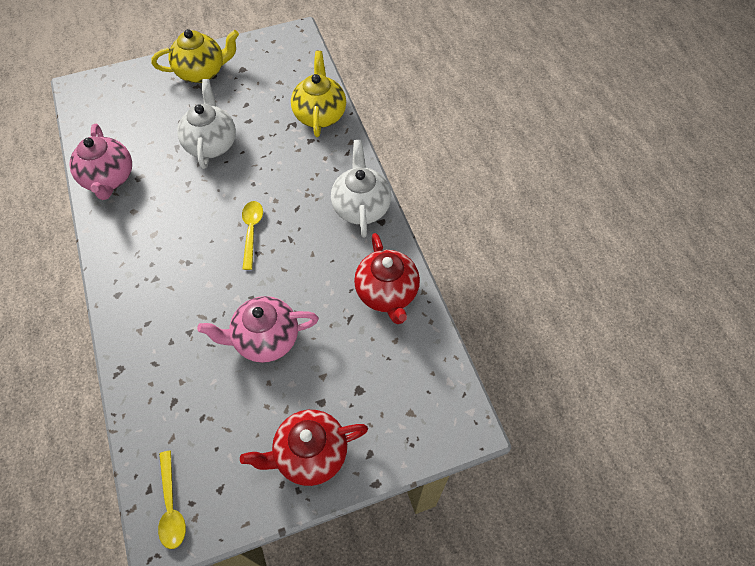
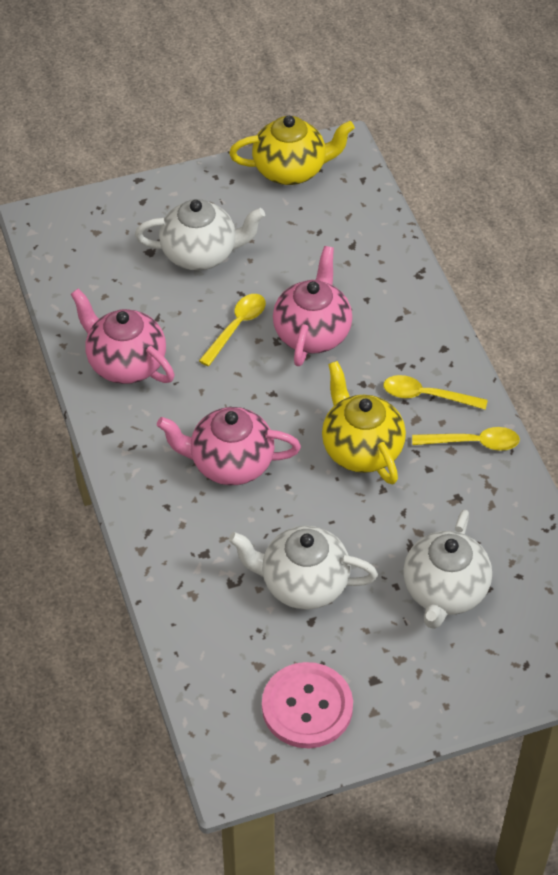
pink button: none = 0 -> [262,662,353,748] = 1
pink teapot: [69,124,132,200] [197,296,319,363] = 2 -> [71,289,175,384] [157,407,301,485] [273,246,352,366] = 3
red teapot: [240,410,368,486] [354,233,420,324] = 2 -> none = 0
white teapot: [177,79,236,169] [331,140,391,237] = 2 -> [135,199,265,271] [229,526,378,610] [403,510,492,629] = 3
yellow spoon: [158,450,186,549] [242,201,263,270] = 2 -> [199,294,266,366] [383,375,488,410] [412,427,520,451] = 3

